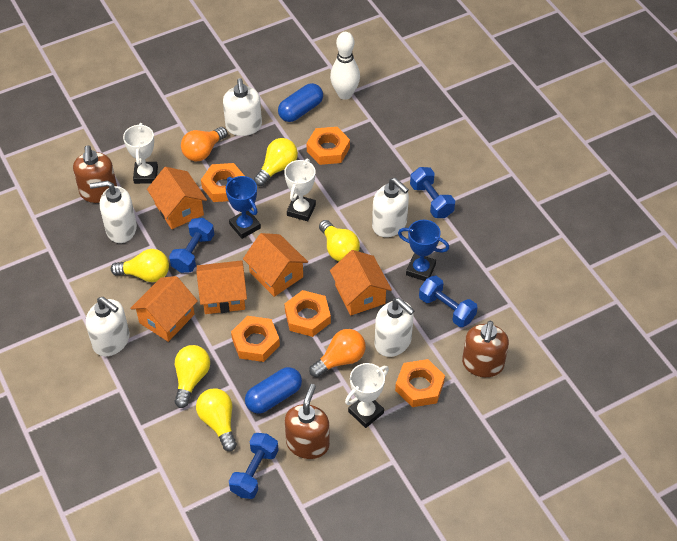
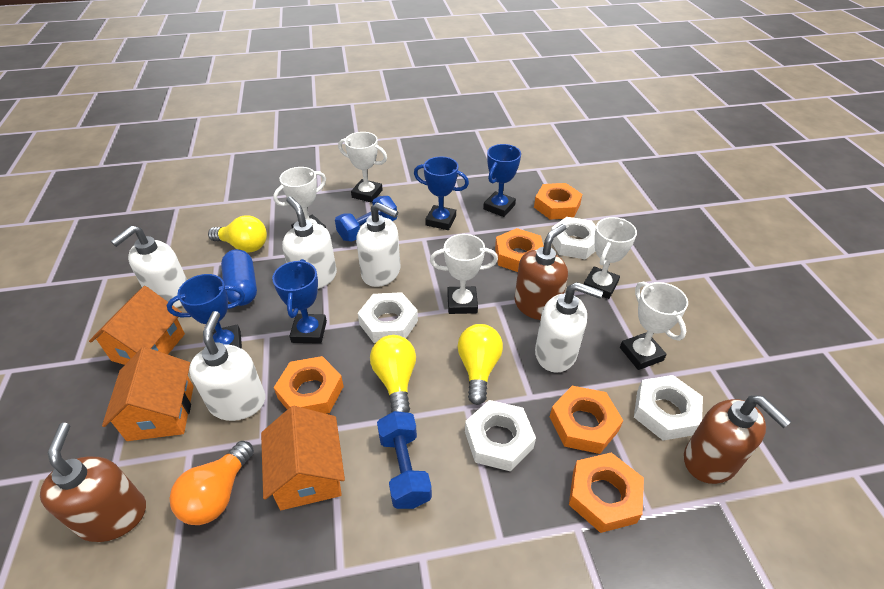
blue capsule: [245,367,302,414] [278,83,323,122] = 2 -> [221,249,257,306] = 1
blue dumbbell: [169,218,214,273] [229,433,279,499] [410,167,455,218] [419,276,478,327] = 4 -> [335,196,397,242] [377,411,432,509] = 2
blue trophy: [226,176,261,239] [398,220,449,281] = 2 -> [167,274,245,349] [272,259,327,344] [414,157,469,230] [483,144,521,217] = 4
orange house: [130,276,198,342] [147,167,207,229] [196,260,247,314] [243,233,308,297] [330,250,392,315] = 5 -> [89,286,185,365] [102,347,194,441] [261,406,345,510] = 3
orange light bulb: [181,127,227,161] [309,329,366,377] = 2 -> [169,441,254,525] = 1
white bowling pin: [330,32,360,100] = 1 -> none = 0
white nut: none = 0 -> [358,292,418,343] [465,400,536,471] [551,217,596,260] [634,375,703,441] = 4
white trophy: [123,123,158,184] [284,159,316,221] [345,363,389,428] = 3 -> [273,167,326,229] [338,132,387,203] [430,234,498,314] [584,217,637,299] [620,282,688,370] = 5
yellow light bulb: [111,249,169,282] [175,345,210,408] [196,388,237,451] [254,138,298,186] [319,220,360,261] = 5 -> [208,215,267,253] [370,335,416,413] [458,324,503,405] = 3

